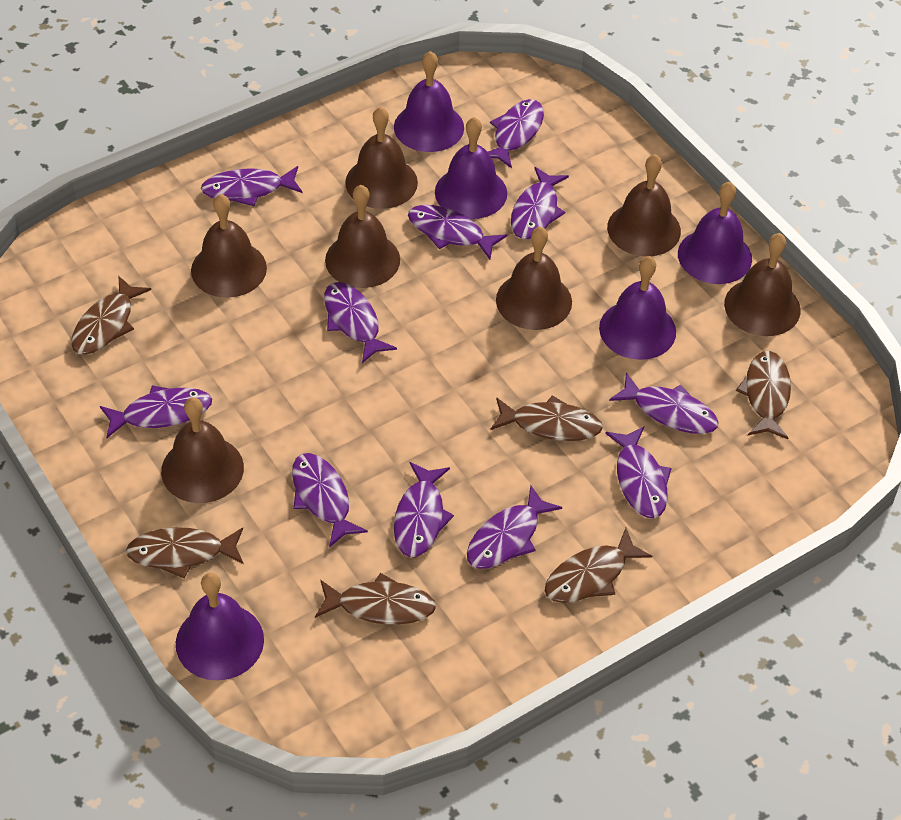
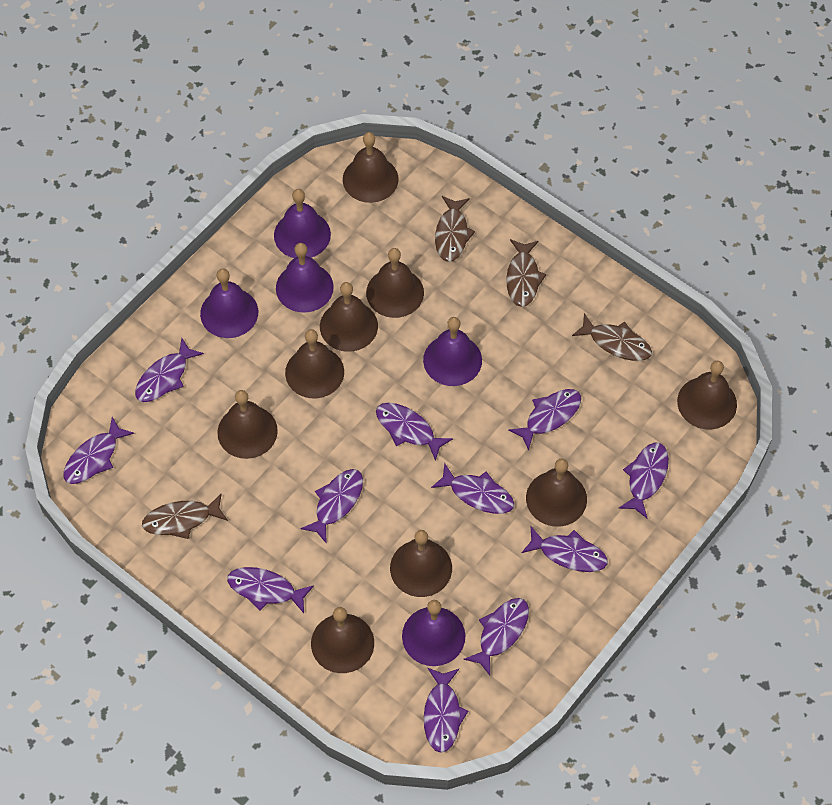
brown bell: [161,397,244,503] [191,194,267,298] [325,185,400,288] [345,107,418,209] [496,227,572,330] [607,154,681,256] [724,233,801,336] = 7 -> [217,390,278,459] [285,329,344,398] [311,607,374,673] [320,282,378,352] [343,132,399,203] [366,248,424,318] [390,530,452,597] [526,459,587,527] [677,361,737,429] = 9
brown fish: [71,276,151,355] [126,528,244,578] [315,573,436,625] [491,395,603,441] [545,528,652,603] [736,351,791,439] = 6 -> [142,493,228,539] [435,196,475,262] [506,239,546,307] [572,313,652,361] = 4

